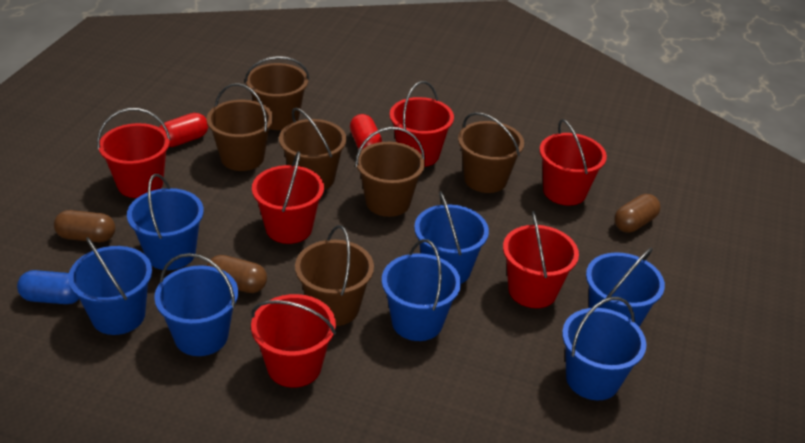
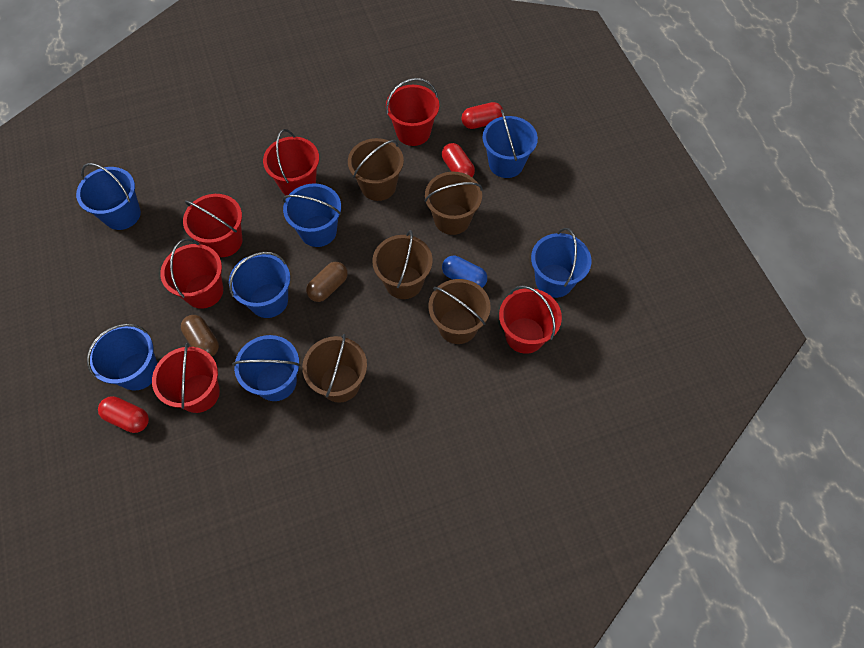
brown bucket: [207,83,273,171] [245,56,309,130] [279,108,346,190] [295,225,374,326] [355,127,425,217] [458,112,524,193] = 6 -> [302,334,367,403] [348,138,404,201] [372,230,433,299] [425,172,482,235] [429,279,491,344] = 5
brown capsule: [54,210,116,242] [207,255,267,293] [614,194,661,233] = 3 -> [181,315,219,356] [306,262,348,302] = 2
red capsule: [159,113,208,147] [350,114,382,149] = 2 -> [98,396,149,433] [442,143,475,177] [461,102,503,129] = 3

